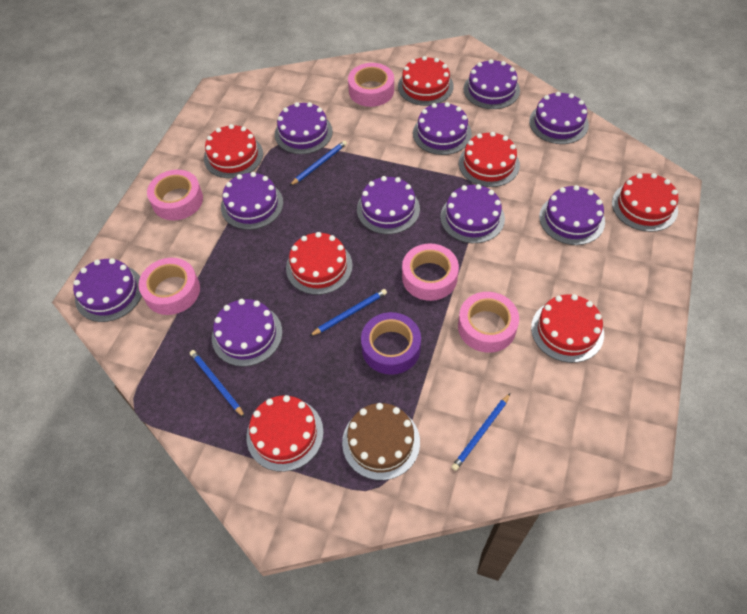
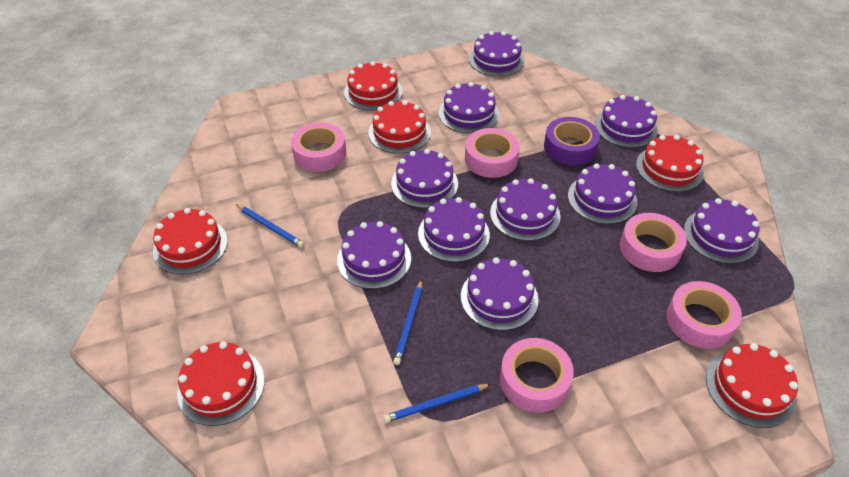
blue pencil: [190,350,245,418] [289,140,347,186] [310,289,387,336] [451,393,510,471] = 4 -> [236,205,304,247] [383,384,491,423] [393,279,422,365] = 3
brown cake: [342,403,420,480] = 1 -> none = 0
red cake: [204,124,263,178] [246,395,324,472] [286,232,353,295] [398,56,454,106] [459,132,520,187] [531,294,604,363] [612,173,679,232] = 7 -> [153,208,228,274] [177,341,265,426] [344,61,403,110] [369,100,431,154] [636,135,704,192] [706,343,798,428] = 6

